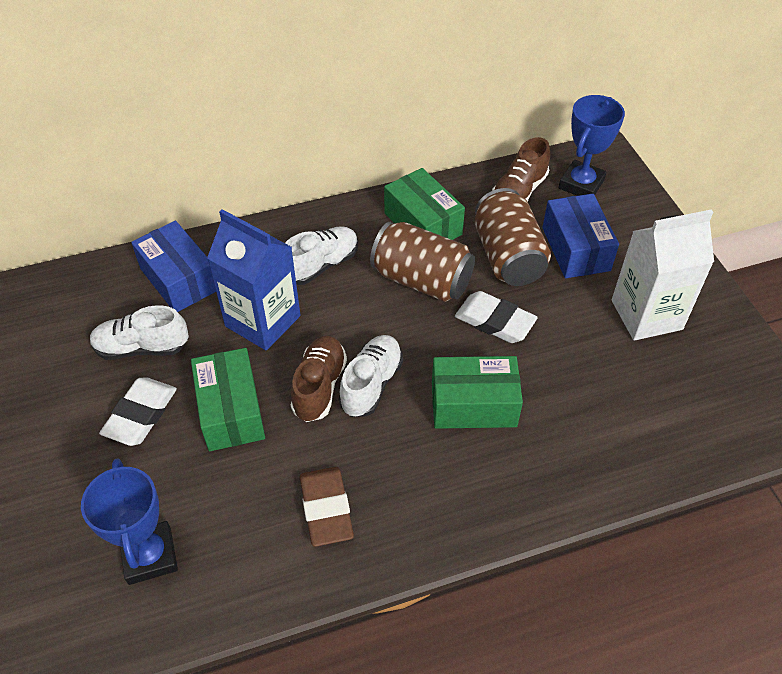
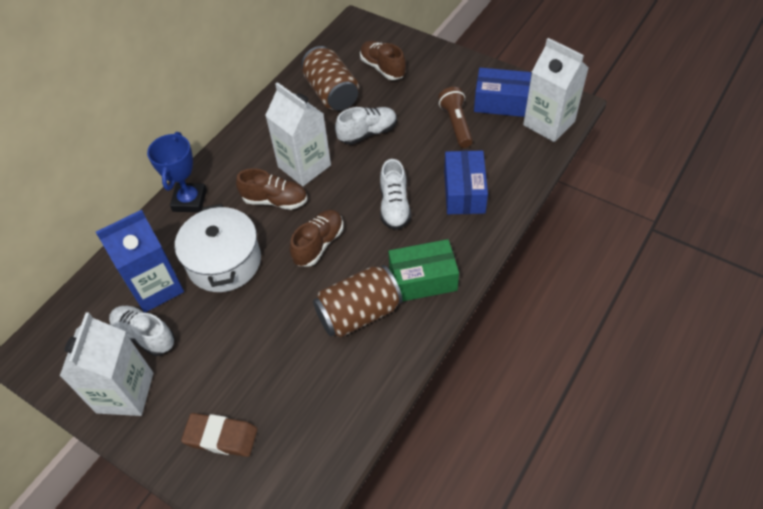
blue trophy: [81,458,178,585] [558,95,625,196] = 2 -> [147,132,207,212] = 1
brown flashlight: none = 0 -> [438,87,473,148] = 1
brown shoe: [291,336,347,422] [492,137,550,201] = 2 -> [236,168,307,210] [290,210,344,267] [360,41,406,80] = 3
green box: [191,348,265,451] [384,168,465,240] [432,356,523,429] = 3 -> [388,239,459,302] = 1
white carton: [612,209,714,341] = 1 -> [60,312,153,416] [265,82,331,186] [523,38,589,142] = 3
white eraser: [99,377,177,446] [455,291,538,343] = 2 -> none = 0
white pot: none = 0 -> [175,204,261,292] = 1

